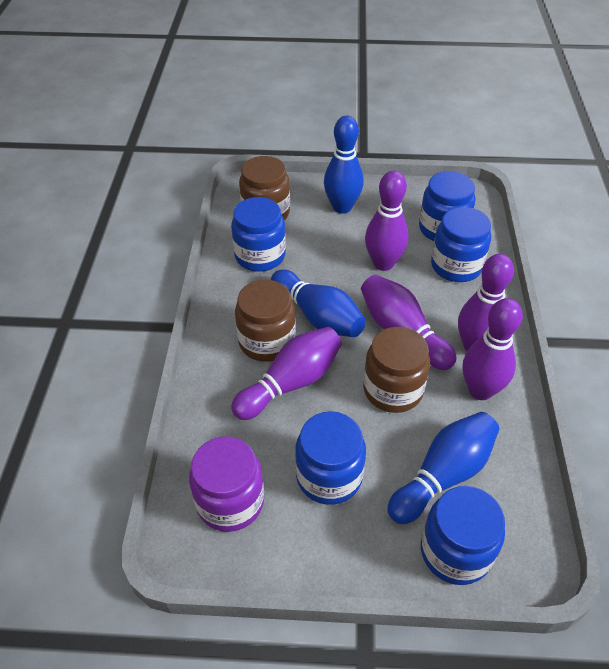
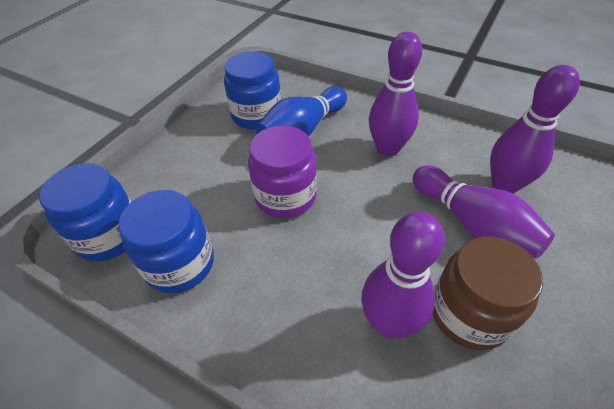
blue bowling pin: [271,269,366,337] [324,116,364,214] [387,412,499,524] = 3 -> [256,86,347,136] = 1
blue jar: [231,197,286,272] [295,411,366,505] [419,171,475,241] [421,486,505,585] [431,207,491,282] = 5 -> [39,163,131,261] [119,190,214,293] [224,51,281,129] = 3
brown jar: [235,280,296,362] [239,156,290,220] [363,327,430,413] = 3 -> [432,236,543,350] = 1
purple bowling pin: [231,327,342,420] [361,275,457,370] [365,171,409,271] [458,254,514,352] [463,298,523,400] = 5 -> [361,212,445,338] [369,32,422,157] [413,165,555,259] [490,65,580,194] = 4

